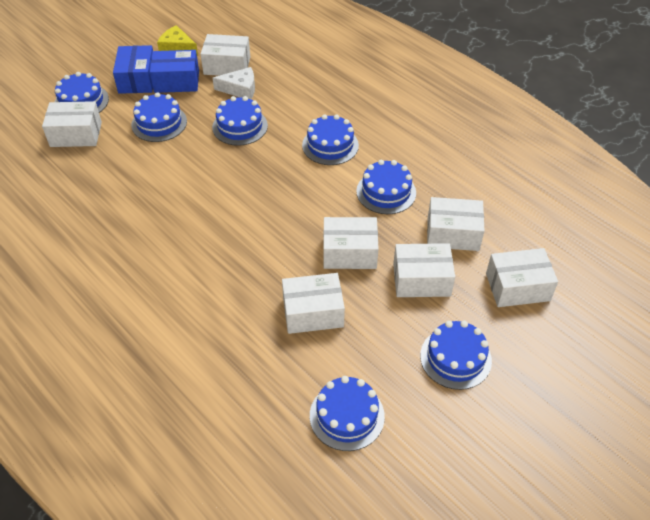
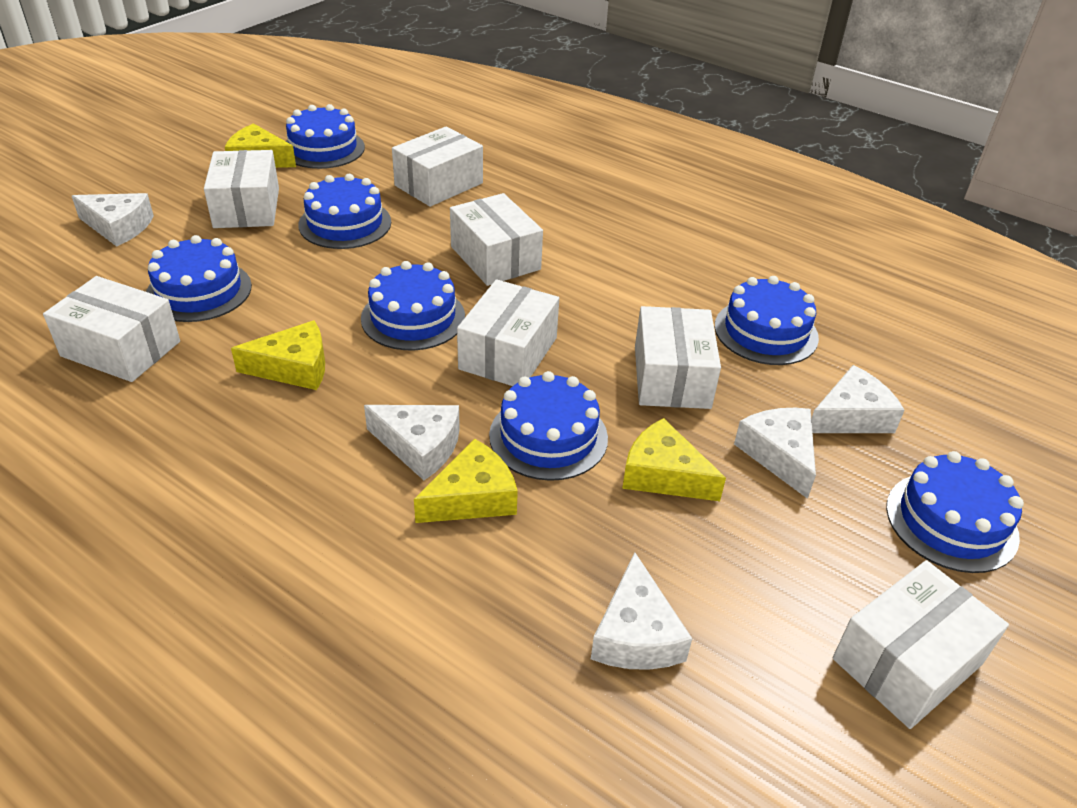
blue box: [113,45,153,94] [150,50,199,93] = 2 -> none = 0
white cheese: [212,67,255,99] = 1 -> [72,193,154,247] [364,405,460,480] [591,552,692,670] [734,408,816,499] [811,365,905,433] = 5
yellow cheese: [157,25,198,56] = 1 -> [225,123,296,168] [231,320,325,390] [414,439,518,523] [622,418,726,501] = 4

